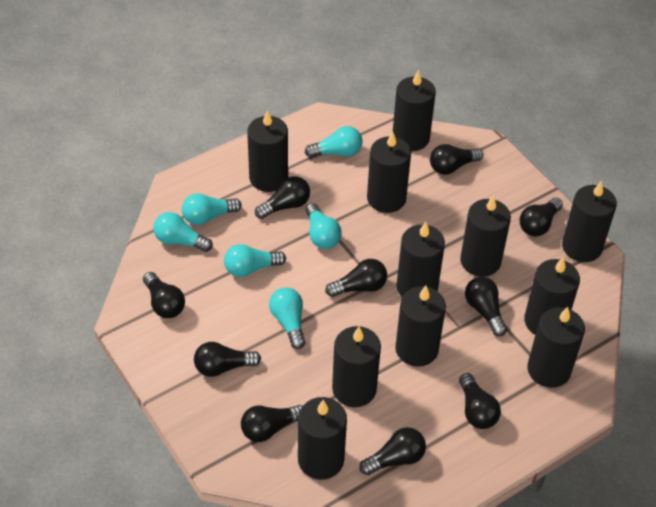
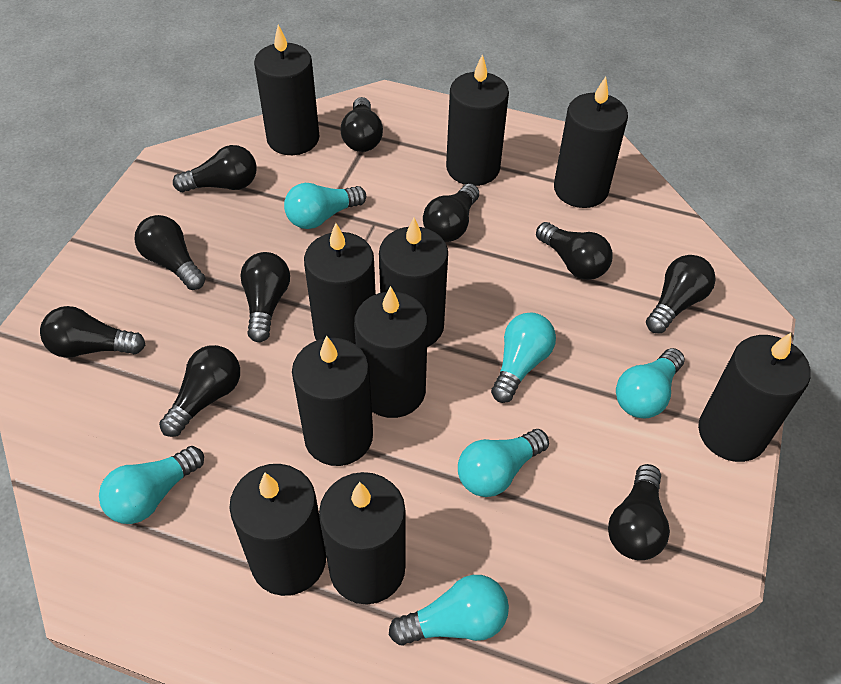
black candle: [247,110,288,192] [298,397,347,480] [332,326,381,407] [367,131,411,213] [393,70,436,151] [395,286,446,367] [396,222,445,297] [460,195,511,277] [524,257,580,335] [527,307,585,388] [562,181,617,262] = 11 -> [229,464,326,596] [254,25,319,155] [292,335,373,466] [304,223,376,344] [319,472,406,605] [354,286,428,418] [379,218,448,347] [446,54,509,186] [554,77,628,208] [698,333,811,462] = 10

